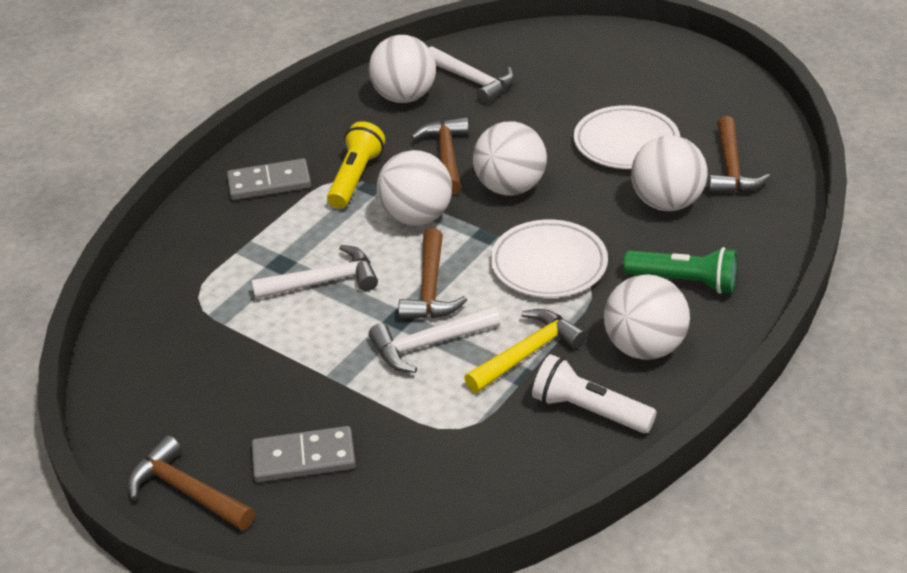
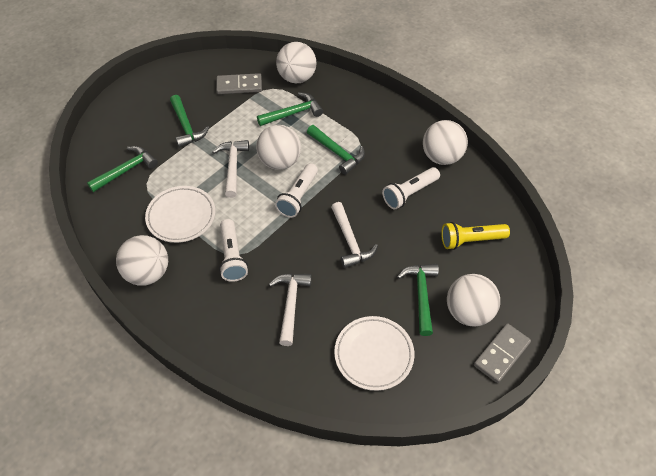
brown hammer: [128,435,255,531] [398,228,467,320] [411,117,469,195] [708,116,770,194] = 4 -> none = 0
green flashlight: [623,247,737,294] = 1 -> none = 0
green hammer: none = 0 -> [87,146,158,192] [170,95,209,148] [257,92,323,126] [307,125,365,175] [397,264,439,336] = 5
white flashlight: [532,354,657,433] = 1 -> [219,219,248,282] [275,163,318,218] [382,167,440,209] = 3
yellow hammer: [464,309,587,393] = 1 -> none = 0

